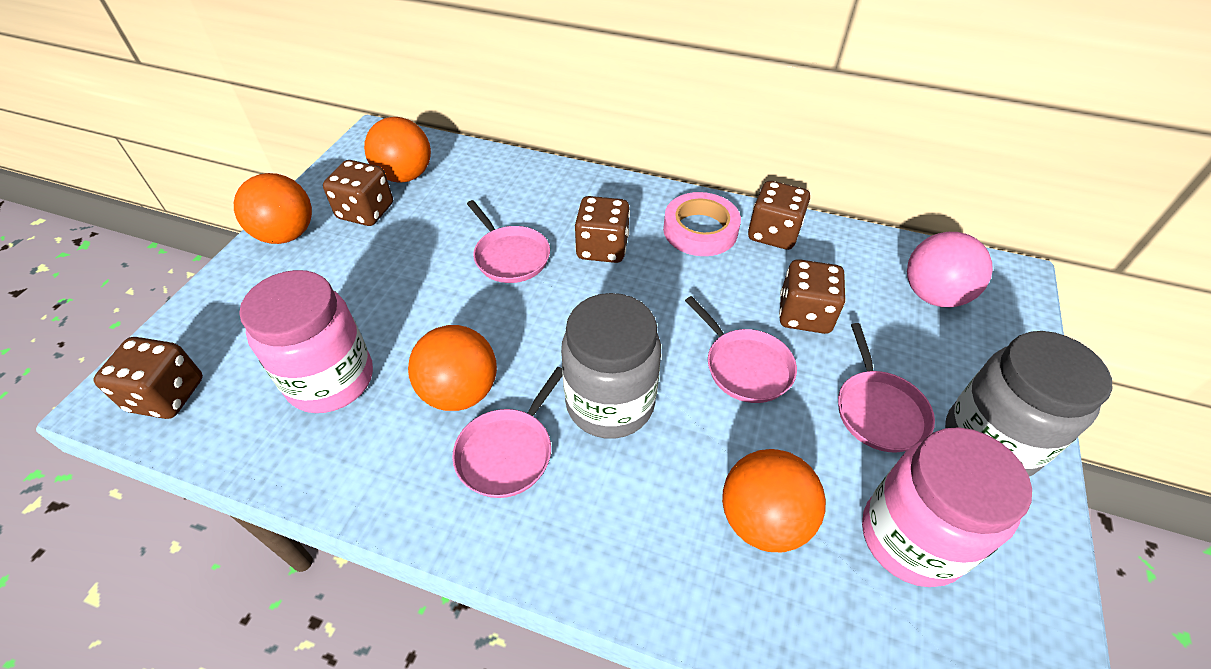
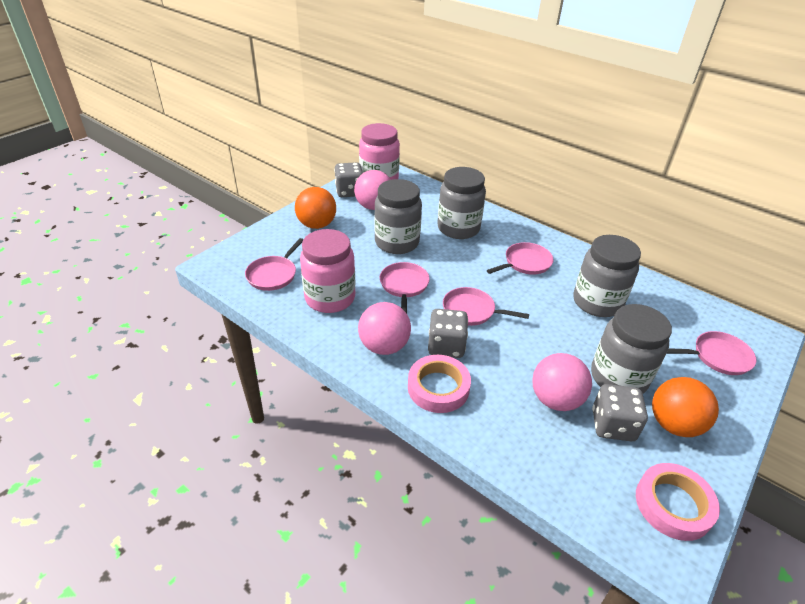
brown dice: [93,337,203,419] [323,160,393,226] [575,196,630,263] [748,181,810,250] [779,259,846,334] = 5 -> none = 0
grey dice: none = 0 -> [334,162,363,197] [428,309,468,358] [592,384,648,441] = 3
grey jar: [561,293,661,439] [945,331,1112,476] = 2 -> [374,179,422,254] [437,167,486,239] [573,235,641,317] [591,304,672,394] = 4
orange ball: [234,173,312,244] [364,117,431,182] [408,325,497,411] [722,449,826,552] = 4 -> [295,187,336,229] [652,377,719,437] = 2
pink ball: [907,232,993,307] = 1 -> [354,170,391,210] [358,302,411,355] [532,353,592,411] = 3
pink pan: [452,367,563,498] [467,200,550,283] [685,296,797,403] [838,323,935,453] = 4 -> [245,238,303,291] [380,262,430,313] [443,287,529,326] [487,242,553,275] [666,331,757,375] = 5
pink tape: [663,192,741,256] = 1 -> [408,355,471,413] [636,463,720,541] = 2

